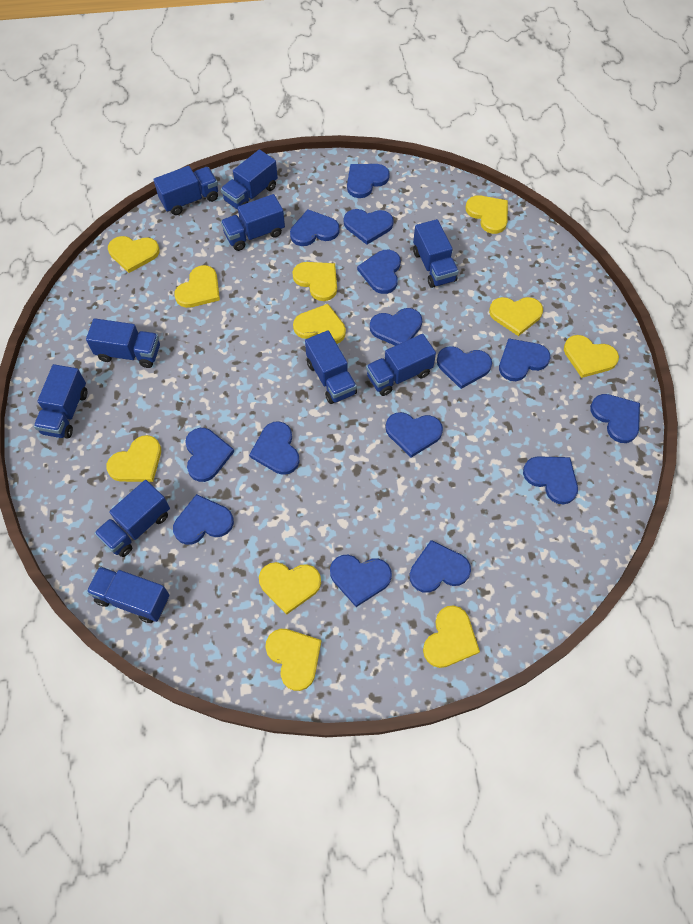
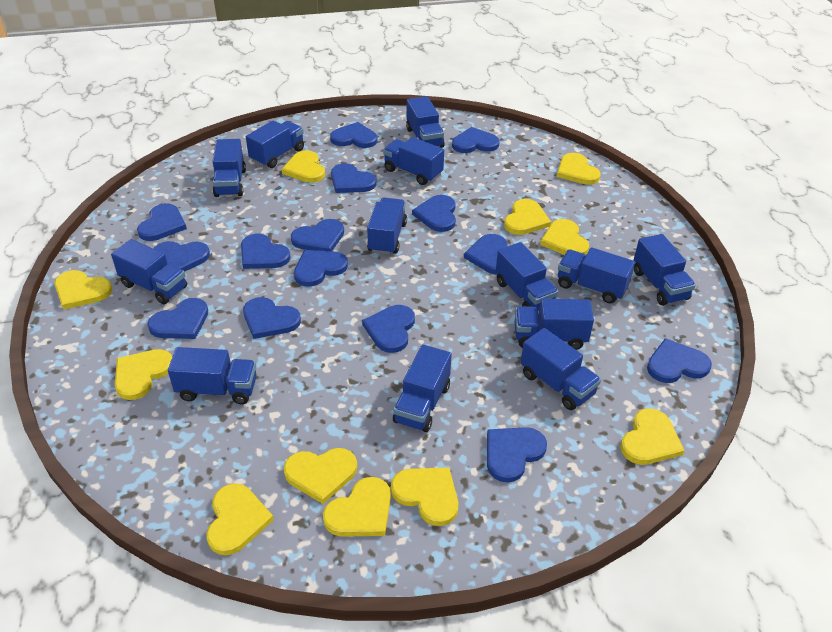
blue truck: [34,364,88,439] [86,318,160,368] [87,566,170,623] [94,480,170,557] [153,166,218,215] [221,149,278,209] [221,194,285,251] [305,330,357,404] [366,334,436,396] [413,219,459,288] = 10 -> [111,239,187,304] [168,347,257,404] [212,139,246,197] [246,120,304,168] [367,197,407,255] [383,137,444,185] [393,344,452,432] [406,96,445,148] [496,242,559,311] [515,298,594,350] [521,328,601,410] [558,247,635,303] [634,234,696,306] = 13

